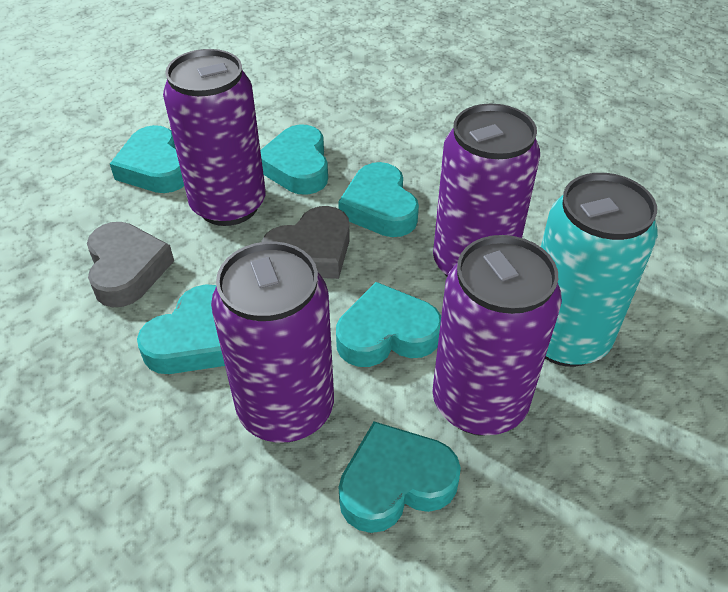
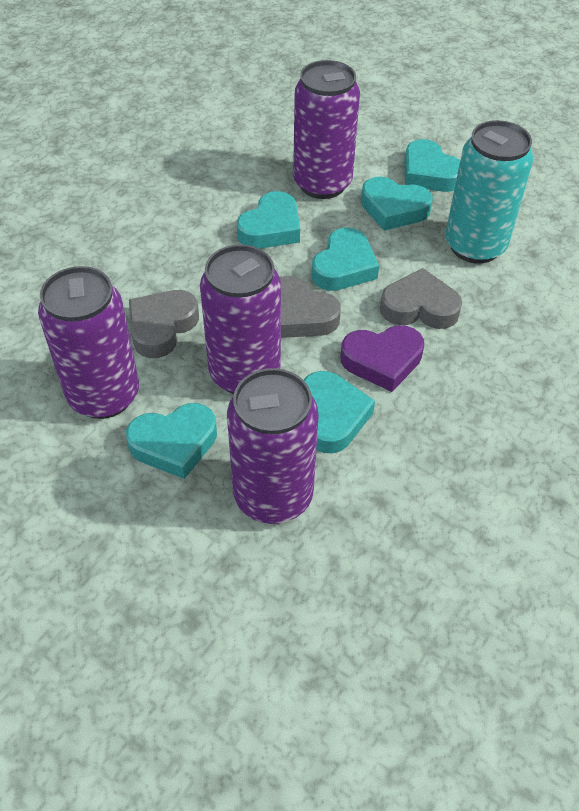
grey heart: [87,222,174,307] [261,206,350,279] = 2 -> [129,290,199,358] [280,276,341,338] [380,268,462,329] = 3
purple heart: none = 0 -> [341,325,424,392] = 1

